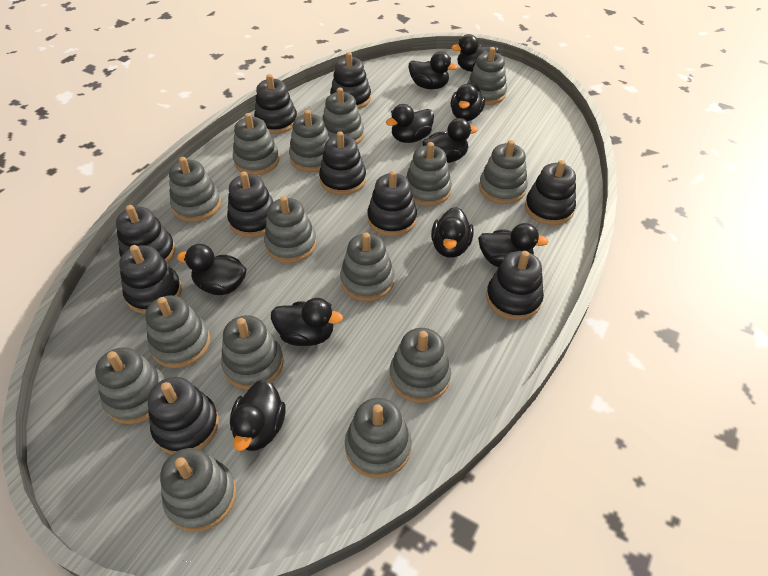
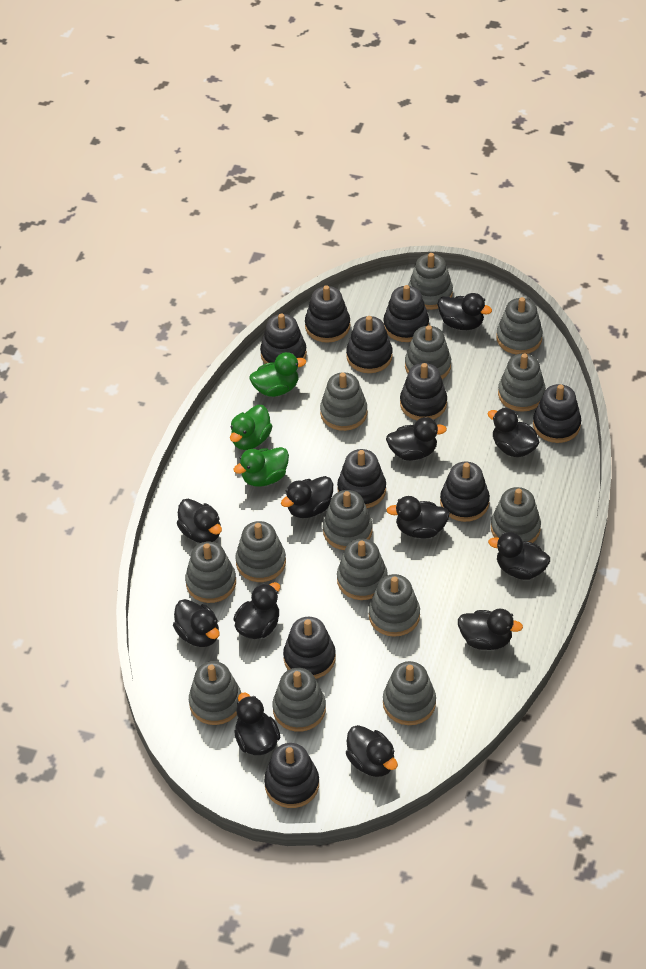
black duck: [177,244,247,295] [230,380,286,451] [271,298,343,346] [386,104,434,143] [408,52,458,89] [422,118,478,163] [431,207,474,258] [451,83,485,121] [452,34,498,72] [478,223,549,267] = 10 -> [173,599,220,647] [177,499,222,543] [233,582,280,639] [234,693,281,755] [281,476,333,518] [346,725,398,777] [386,417,447,461] [386,496,450,538] [437,293,492,330] [458,609,523,650] [488,408,539,457] [488,532,550,580] = 12
green duck: none = 0 -> [230,405,272,450] [233,447,289,487] [250,352,306,397] = 3
grey stacking toy: [95,347,165,424] [145,295,210,368] [160,448,236,532] [169,157,221,222] [221,315,284,390] [233,113,279,175] [264,196,317,263] [289,110,330,172] [322,88,364,144] [340,233,394,301] [345,398,412,478] [390,328,451,403] [405,142,452,206] [467,47,507,105] [479,140,528,204] = 15 -> [185,541,236,603] [189,661,241,725] [235,521,286,582] [273,668,326,732] [320,372,368,431] [323,490,373,550] [337,539,388,600] [369,574,420,637] [383,661,436,725] [405,325,451,379] [408,253,453,310] [491,487,541,543] [496,297,543,355] [498,353,546,412] = 14

